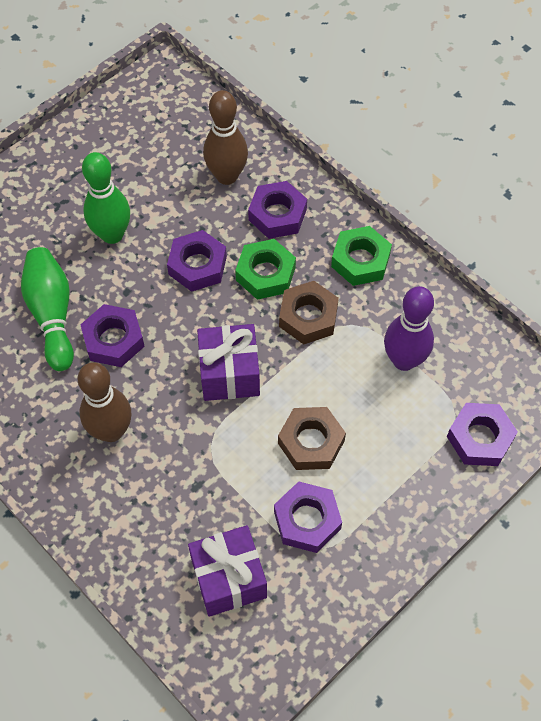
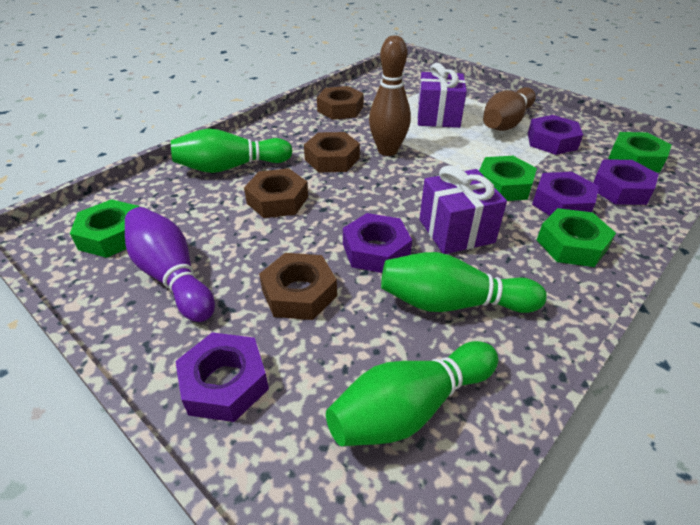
brown nut: [278,407,346,470] [279,281,339,344] = 2 -> [244,168,308,218] [259,253,337,320] [304,132,360,172] [317,86,364,120] = 4
green bowling pin: [21,247,74,371] [82,152,130,244] = 2 -> [171,129,293,173] [326,341,499,446] [381,252,547,313] = 3
green nut: [235,239,296,300] [331,226,392,286] = 2 -> [70,199,139,258] [479,156,537,201] [537,208,616,267] [608,132,672,172] = 4

